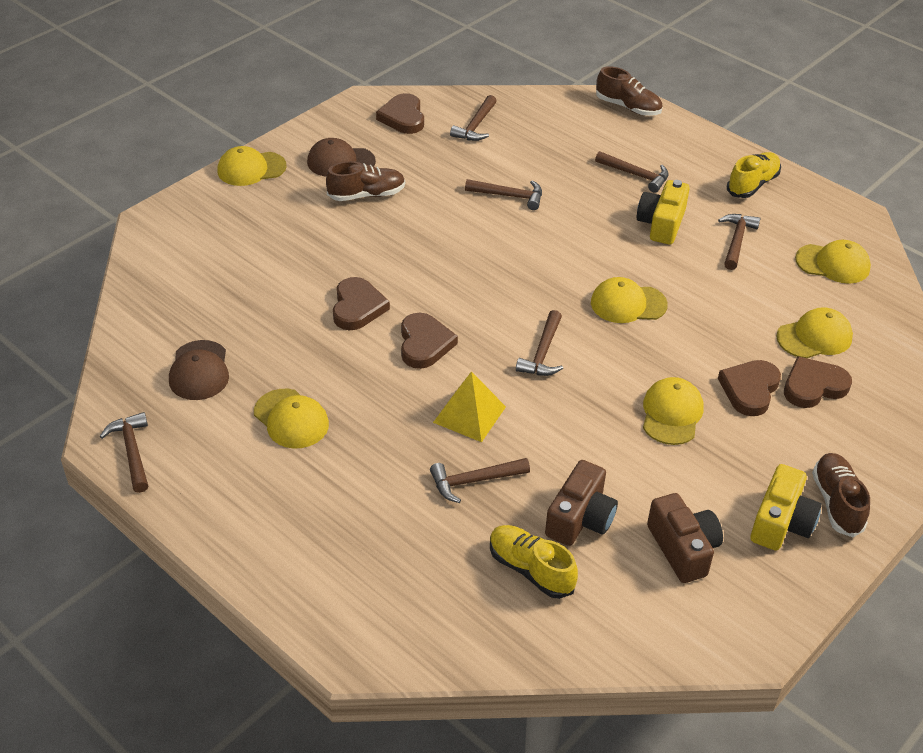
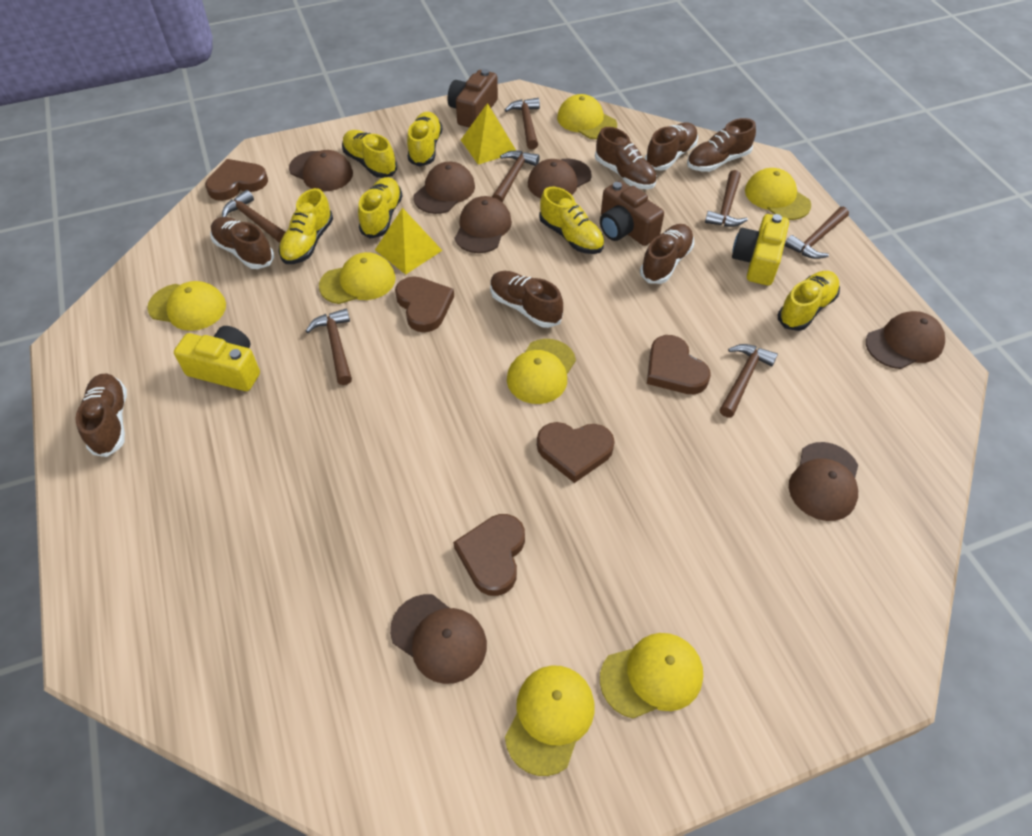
brown cap: [169,340,229,400] [307,138,376,177] = 2 -> [289,150,353,191] [390,594,487,684] [413,162,475,214] [455,196,512,253] [528,159,592,198] [789,442,858,521] [866,311,945,369] = 7
brown shoe: [326,161,405,201] [596,66,663,116] [812,453,870,537] = 3 -> [75,374,127,457] [210,217,274,269] [490,271,563,328] [595,127,657,189] [640,224,694,284] [645,123,698,171] [687,118,756,172] = 7
yellow cap: [217,146,287,186] [254,389,329,449] [591,277,668,323] [643,377,704,445] [776,307,853,358] [795,240,871,284] = 6 -> [147,281,226,331] [319,252,396,304] [505,665,595,776] [507,339,576,404] [557,94,617,139] [600,633,703,718] [745,168,811,220] = 7
yellow pyramid: [433,371,506,442] = 1 -> [375,208,443,275] [461,103,516,165] = 2
yellow shoe: [490,525,578,599] [727,152,781,198] = 2 -> [279,188,333,264] [342,130,397,178] [358,177,403,239] [407,112,442,167] [539,187,604,254] [777,271,840,331] = 6

